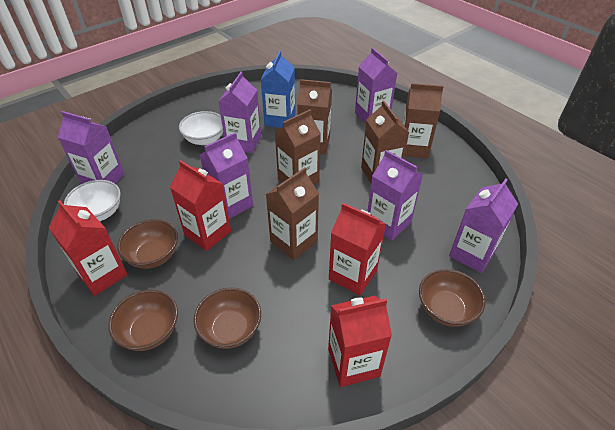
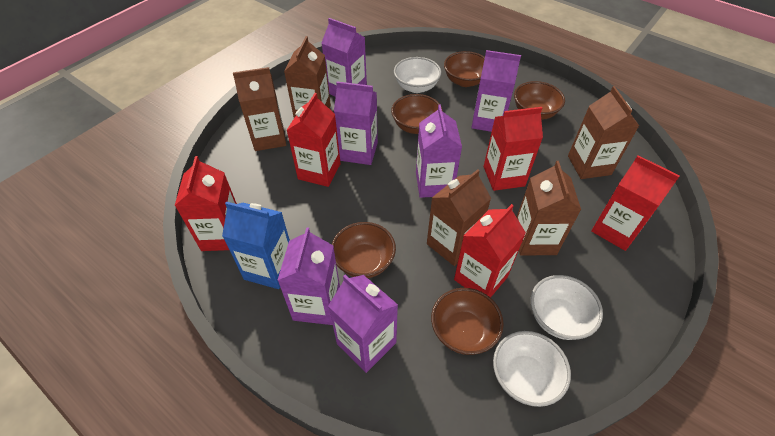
brown bowl: [108,289,178,351] [117,219,178,269] [193,287,261,349] [419,269,486,327] = 4 -> [332,222,396,278] [391,94,443,134] [431,288,504,355] [444,51,485,87] [514,81,565,120] = 5
red carton: [49,200,128,296] [170,160,231,251] [328,296,392,387] [329,203,386,296] = 4 -> [175,156,237,251] [287,93,341,187] [454,204,526,298] [484,107,543,191] [591,155,680,251] = 5
white bowl: [64,180,121,221] [179,111,223,145] = 2 -> [394,57,441,93] [493,331,571,407] [531,275,603,340] = 3

